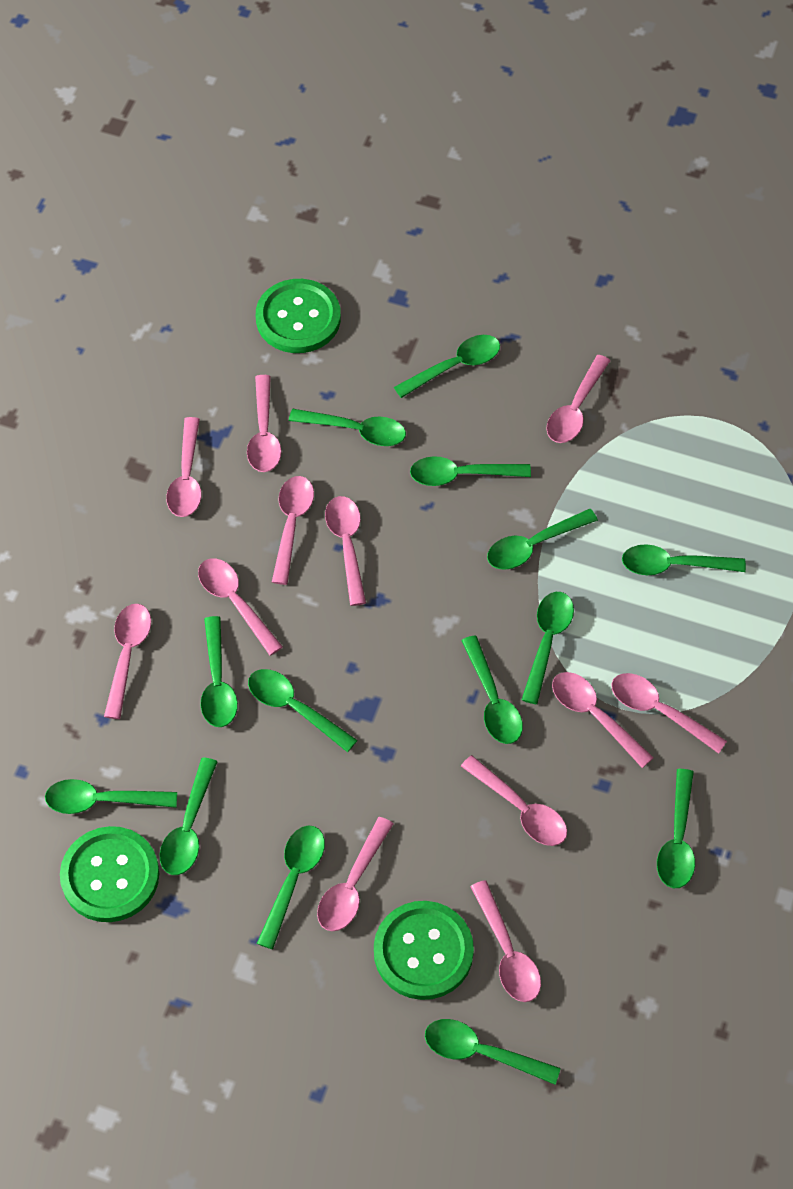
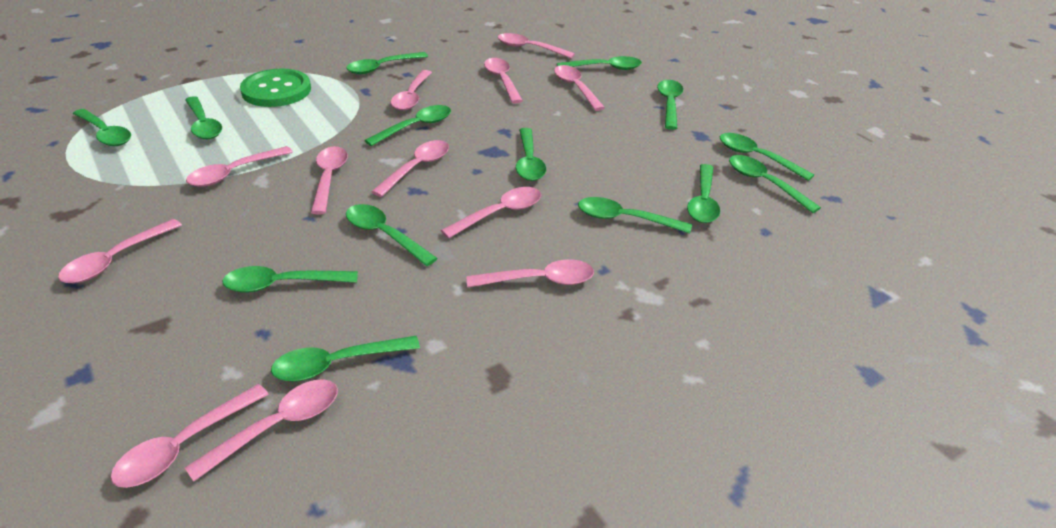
green button: [60,826,159,922] [256,279,341,353] [374,901,474,1000] = 3 -> [240,68,311,107] = 1

